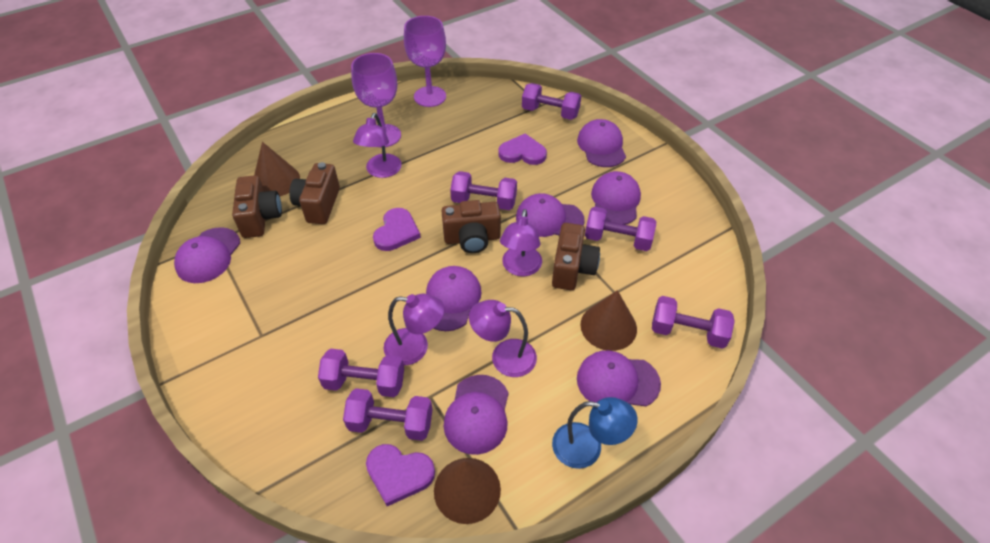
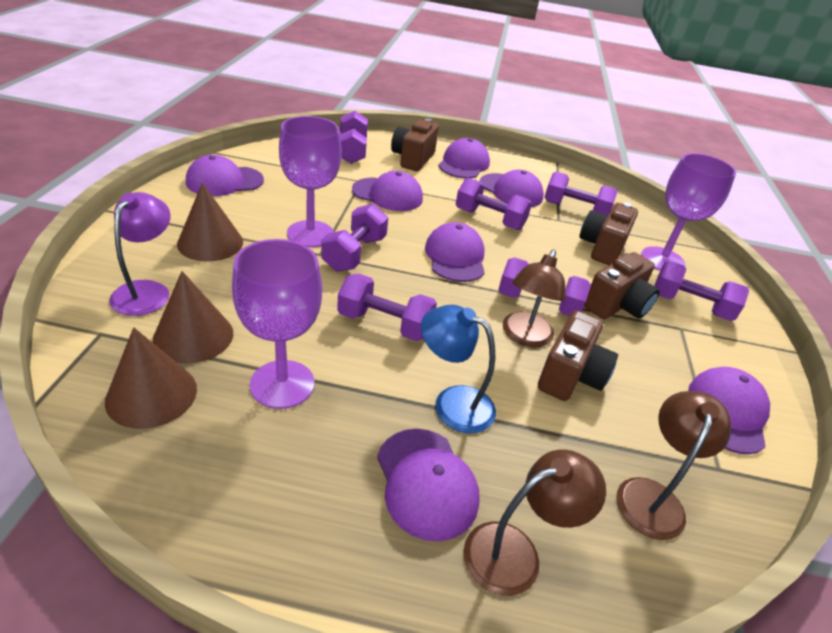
brown lamp: none = 0 -> [464,449,606,596] [503,250,565,347] [616,391,731,540] = 3
purple dumbbell: [318,349,404,397] [343,388,433,441] [450,171,517,210] [522,83,581,120] [585,206,656,251] [652,296,735,349] = 6 -> [321,204,388,272] [337,274,437,341] [340,111,368,164] [456,178,532,230] [498,257,591,316] [544,171,618,215] [654,261,749,321] = 7
purple goblet: [351,53,401,147] [404,16,446,107] = 2 -> [232,239,322,409] [279,116,342,247] [641,153,736,271] = 3
purple heart: [366,444,435,506] [373,208,421,251] [498,133,547,165] = 3 -> none = 0
purple lamp: [353,113,402,178] [383,293,445,365] [469,300,537,377] [500,209,542,276] = 4 -> [109,192,171,316] = 1

